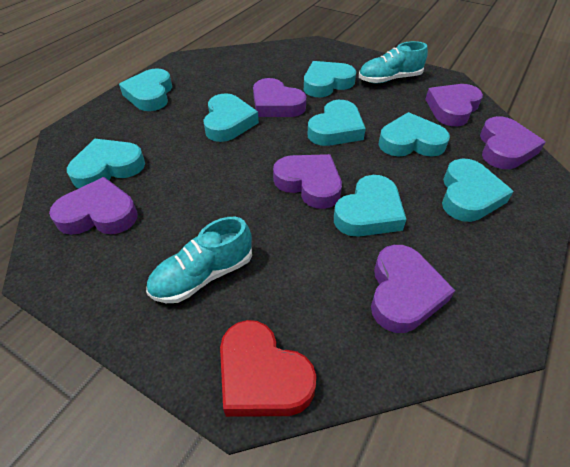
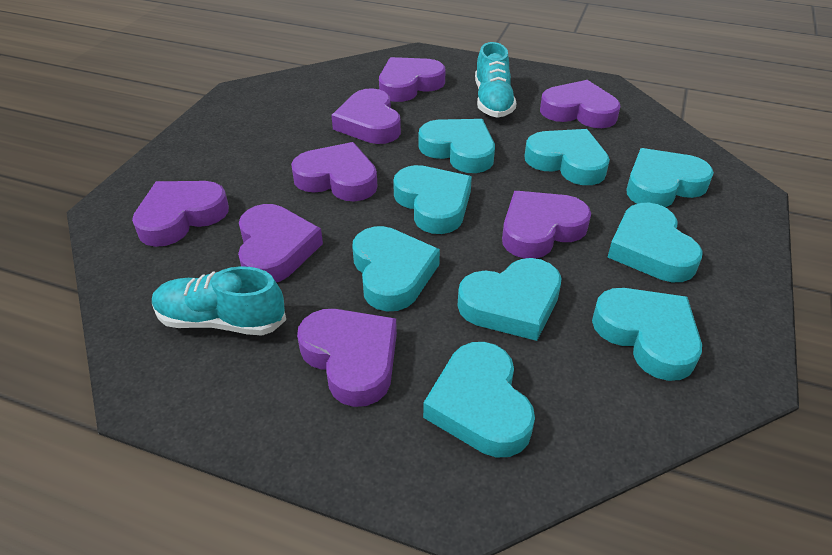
purple heart: [49,177,137,235] [253,78,307,117] [273,154,342,209] [371,245,455,333] [425,84,483,126] [480,116,545,169] = 6 -> [132,181,229,247] [238,204,323,283] [291,142,378,201] [297,309,397,407] [331,88,401,144] [379,57,446,102] [502,191,591,259] [540,80,621,128] = 8
red heart: [220,320,317,417] = 1 -> none = 0
turquoise heart: [67,139,145,189] [119,68,172,111] [203,93,259,142] [304,61,356,97] [308,100,366,146] [334,175,407,237] [379,112,450,157] [442,158,514,222] = 8 -> [352,226,440,311] [393,165,472,234] [419,119,495,173] [423,342,535,458] [457,258,562,341] [525,129,610,185] [592,288,702,381] [608,203,703,282] [626,148,714,207] = 9

